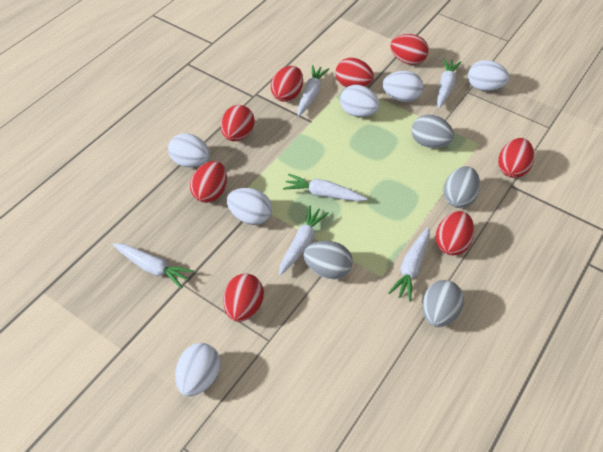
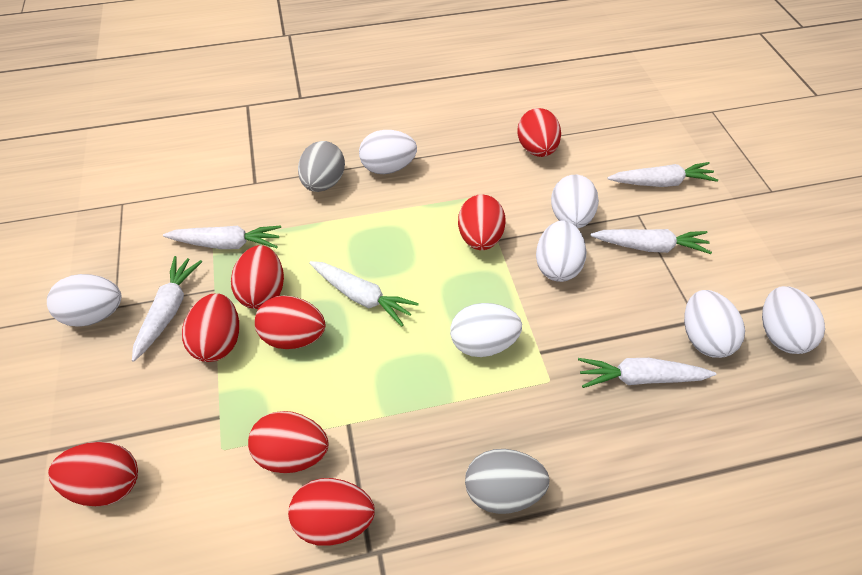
grey egg: [303,241,353,279] [412,115,454,148] [422,280,464,327] [444,166,480,208] = 4 -> [298,141,345,192] [465,449,550,514] = 2
white egg: [168,134,210,167] [175,343,220,396] [227,188,272,225] [340,85,380,117] [383,71,423,102] [468,60,509,91] = 6 -> [47,274,121,327] [359,130,417,174] [450,303,522,357] [536,221,587,282] [551,175,599,228] [684,290,745,358] [762,286,825,354] = 7

